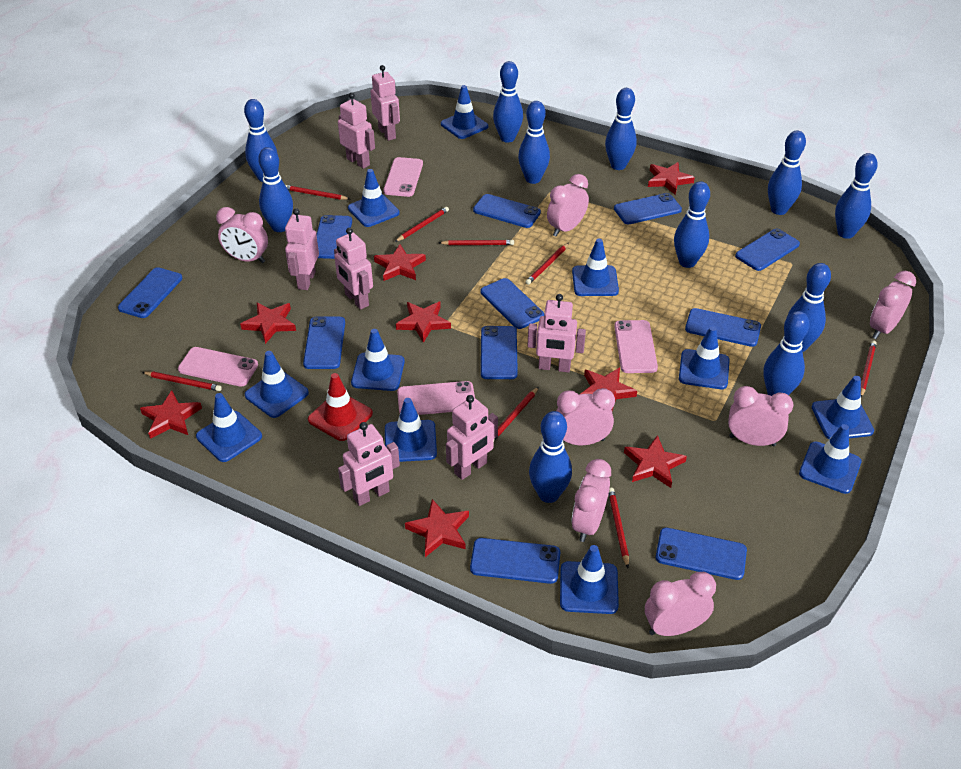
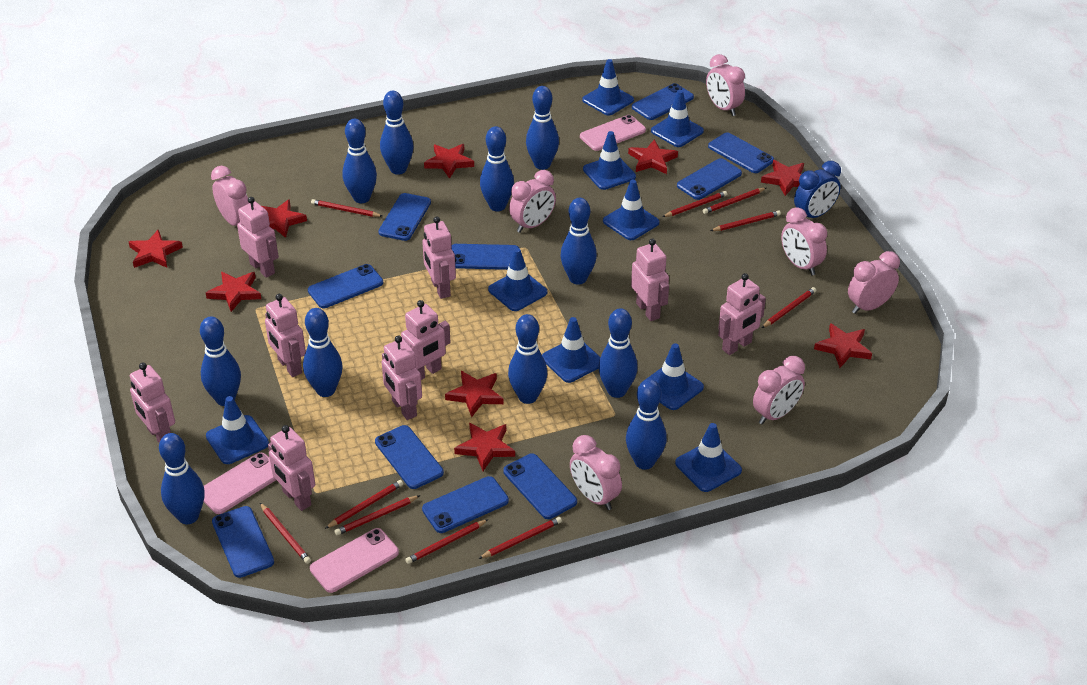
blue clock: none = 0 -> [794,161,841,218] = 1
blue phone: [118,267,182,318] [303,317,345,369] [316,215,352,259] [470,538,560,584] [473,194,541,228] [481,278,544,329] [481,326,518,379] [614,193,682,224] [656,528,747,580] [685,308,761,347] [735,229,800,271] = 11 -> [212,506,274,578] [308,264,383,308] [375,425,444,489] [378,193,431,241] [422,476,509,533] [451,244,519,270] [503,453,577,519] [632,83,694,120] [677,158,742,200] [708,132,774,173] = 10
blue traffic cone: [196,393,262,462] [245,351,309,418] [348,169,400,227] [351,329,405,391] [385,398,437,462] [441,85,488,139] [560,545,619,614] [572,239,619,296] [679,326,730,389] [799,424,862,494] [812,376,874,439] = 11 -> [206,396,269,464] [488,248,547,311] [542,317,600,383] [582,59,634,115] [583,131,636,190] [603,180,660,240] [641,343,704,410] [651,90,704,147] [675,423,742,492] = 9
pink phone: [178,347,258,387] [383,157,423,197] [397,381,475,415] [614,320,658,373] = 4 -> [204,453,276,514] [310,528,399,593] [580,115,646,151] = 3
pink robot: [285,208,319,290] [334,228,373,310] [338,93,375,169] [338,422,400,506] [370,65,400,141] [446,395,498,480] [527,294,586,372] = 7 -> [130,362,175,443] [237,197,279,278] [265,294,306,377] [268,425,315,511] [382,335,422,420] [401,300,451,380] [422,216,456,299] [631,239,669,321] [718,273,766,355] = 9
red pencil: [142,371,222,391] [285,185,350,200] [395,207,449,242] [439,240,514,245] [494,387,539,441] [525,243,569,285] [609,488,629,568] [861,341,877,397] = 8 -> [260,503,311,564] [311,199,382,217] [325,480,403,529] [335,495,420,535] [405,519,489,564] [478,517,562,559] [662,191,727,217] [703,188,766,214] [710,210,781,231] [762,287,816,328] = 10
red star: [140,390,202,439] [240,303,296,344] [374,244,426,281] [396,302,451,343] [405,499,469,557] [581,367,637,410] [624,435,687,488] [648,162,695,195] = 8 -> [129,230,183,268] [206,272,261,312] [262,199,307,238] [424,144,474,179] [445,371,504,418] [454,423,515,471] [628,139,678,174] [761,160,804,196] [814,323,872,368] = 9
red traffic cone: [308,373,373,441] = 1 -> none = 0

